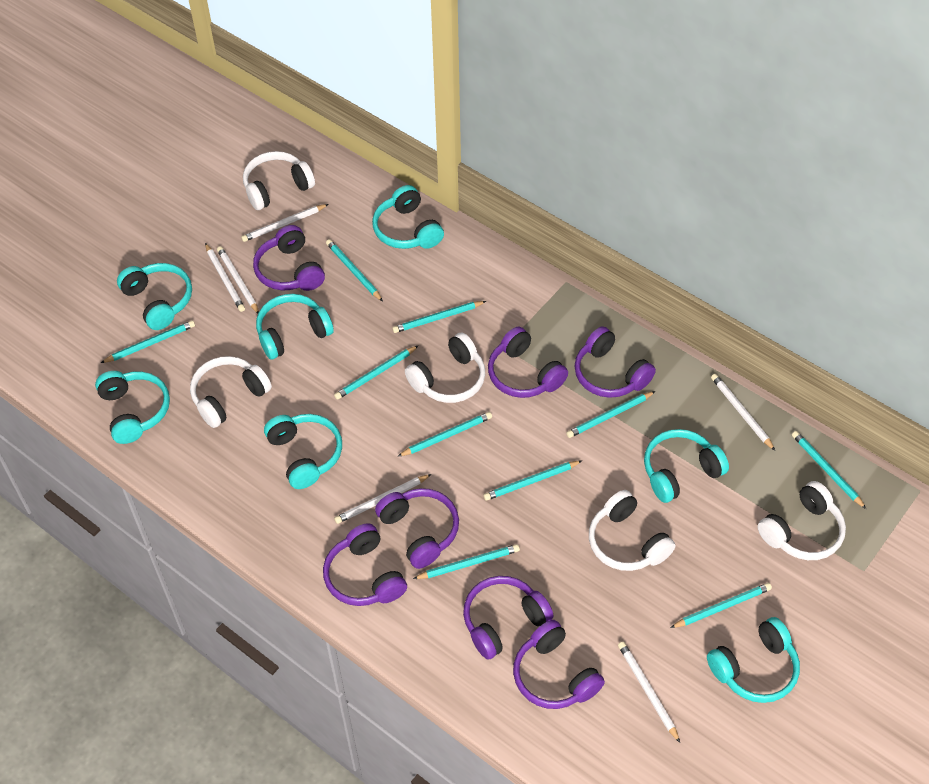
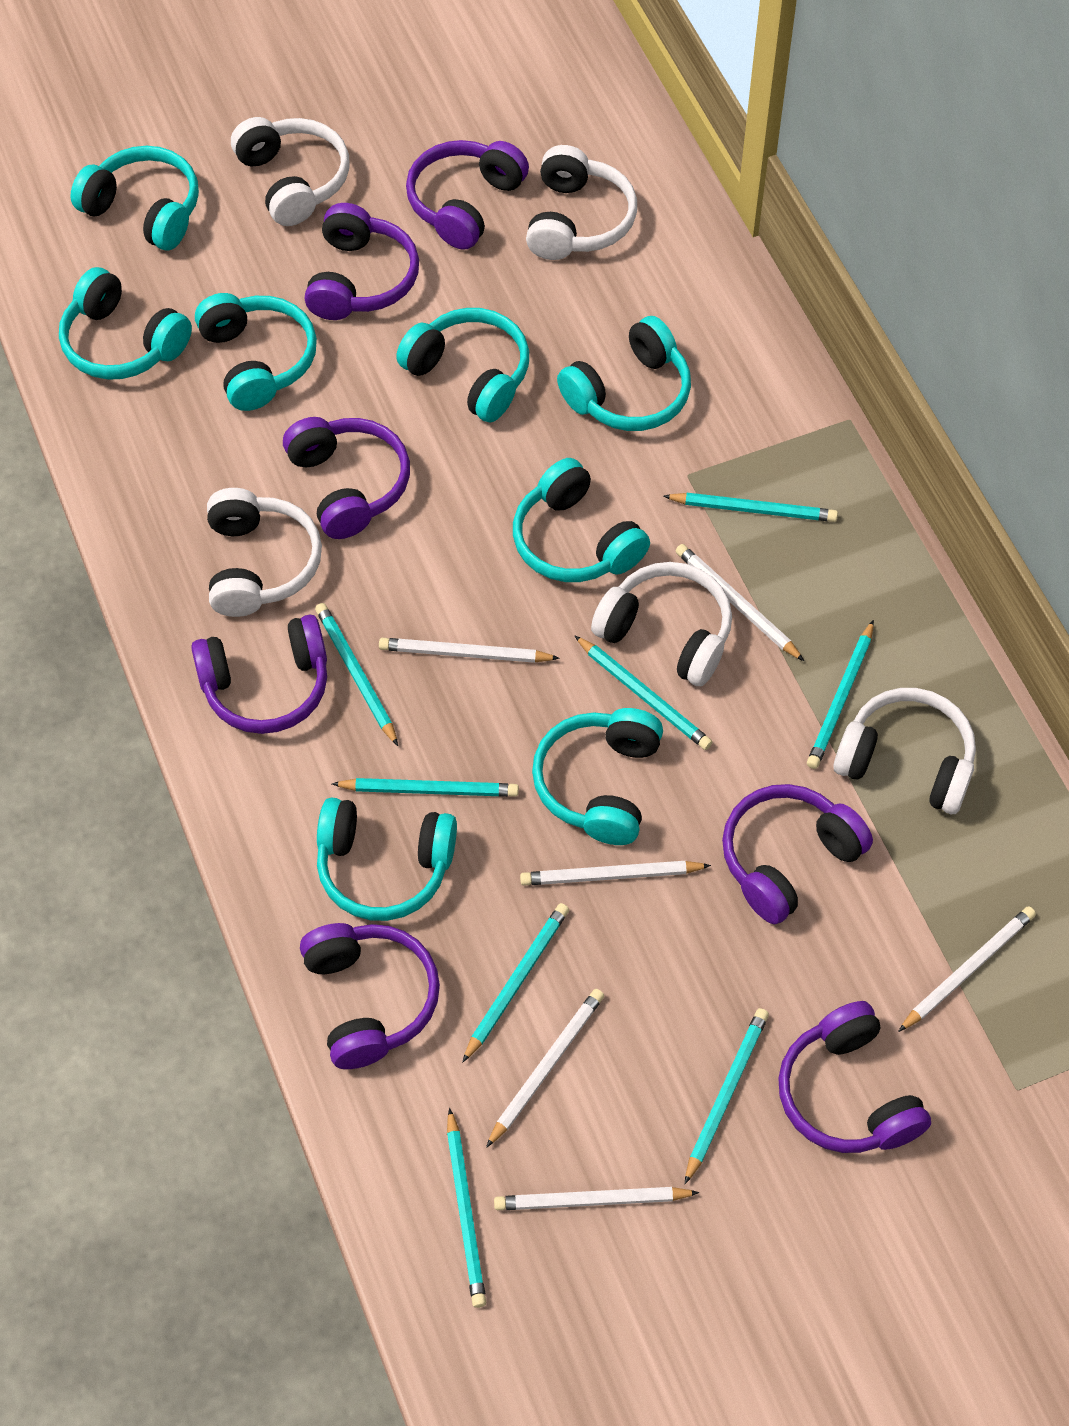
turquoise headphones: [95,371,170,444] [117,263,192,330] [256,294,334,359] [264,414,342,489] [372,185,444,249] [644,429,729,503] [707,617,800,703] = 7 -> [59,267,192,380] [70,146,199,250] [195,293,317,411] [317,797,457,921] [396,308,529,422] [513,458,650,582] [532,708,663,845] [557,316,691,431] = 8
turquoise pencil: [101,320,195,363] [326,239,383,301] [334,345,419,400] [392,301,486,333] [397,412,492,457] [413,544,520,579] [483,461,582,501] [566,391,656,438] [670,583,772,628] [792,431,866,509] = 10 -> [315,603,398,746] [332,778,519,797] [447,1108,486,1308] [463,903,569,1062] [575,636,712,750] [663,493,838,522] [685,1008,769,1184] [807,620,874,769] = 8

